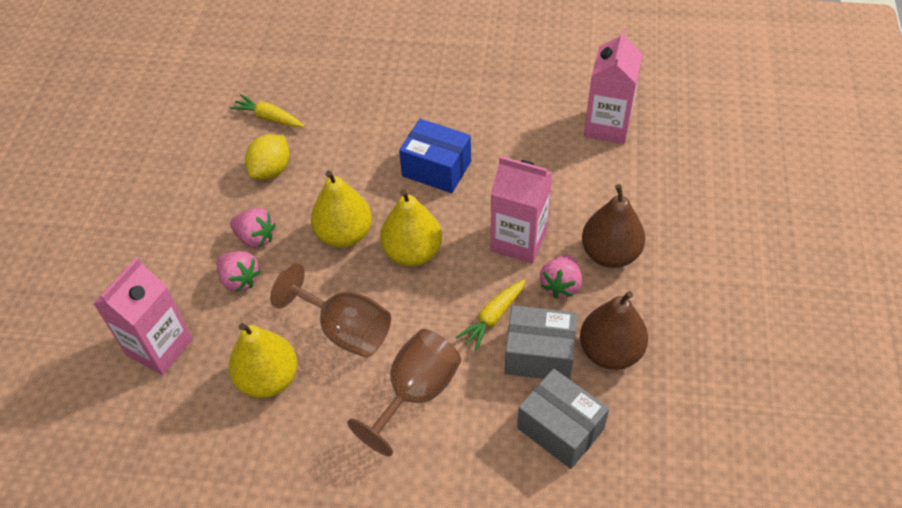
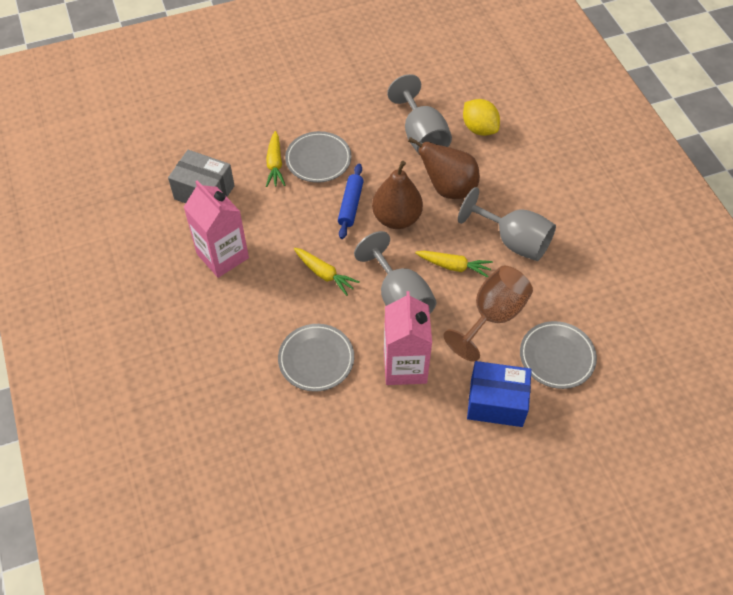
blue rolling pin: none = 0 -> [338,164,364,239] = 1
brown goblet: [270,263,391,357] [347,329,461,456] = 2 -> [443,266,533,362] = 1
grey box: [505,305,577,380] [517,369,609,469] = 2 -> [168,150,235,203] = 1
grey goblet: none = 0 -> [354,231,436,314] [387,74,452,155] [458,187,556,261] = 3
grey plate: none = 0 -> [278,324,354,392] [285,131,351,183] [520,321,597,389] = 3
pink carton: [93,257,193,375] [491,156,553,264] [584,29,643,144] = 3 -> [184,180,249,278] [384,291,432,385] = 2
pink strawberry: [216,251,261,292] [230,208,276,248] [540,255,582,298] = 3 -> none = 0
yellow carrot: [230,94,304,127] [456,280,525,351] = 2 -> [266,131,285,187] [294,248,359,296] [415,251,493,278] = 3
yellow pear: [229,323,297,398] [311,171,372,248] [380,189,442,267] = 3 -> none = 0

